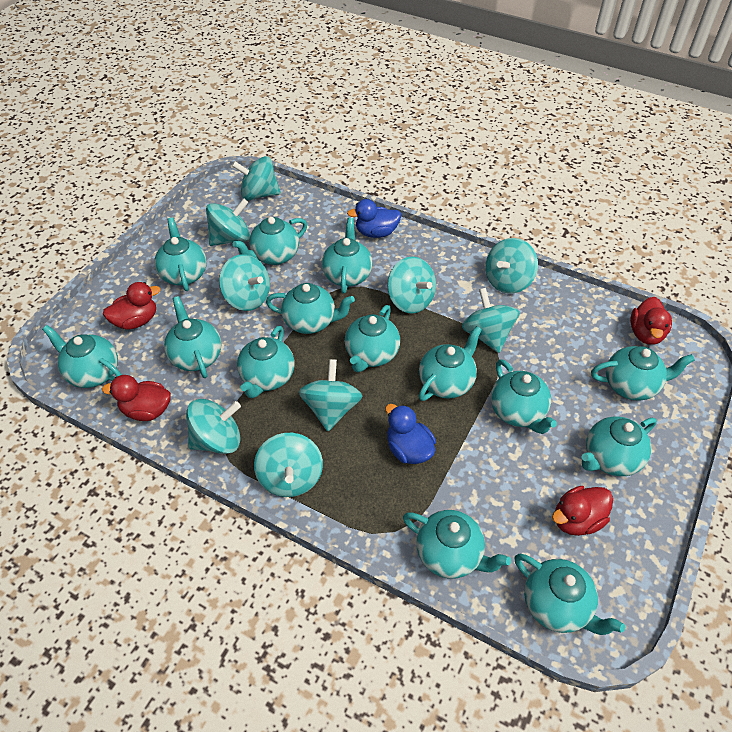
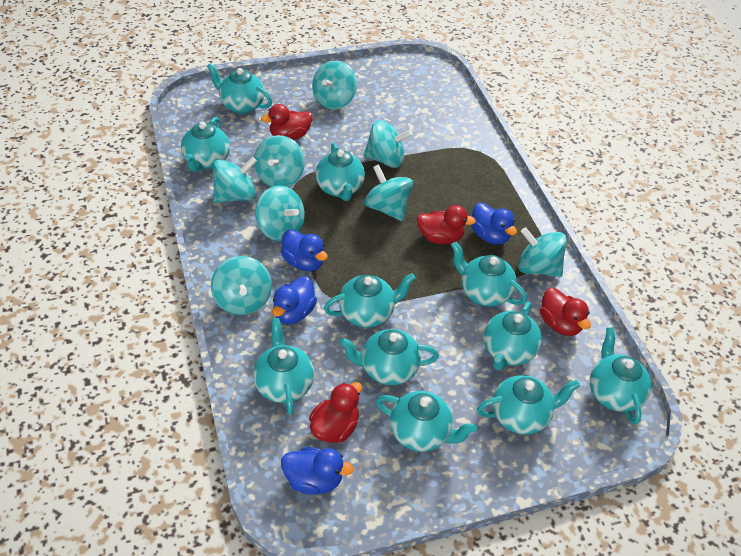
blue duck: [347,199,401,238] [385,404,436,464] = 2 -> [272,276,317,324] [281,229,328,271] [281,447,354,494] [471,203,517,245] = 4
turquoise spinning top: [186,399,241,454] [206,198,250,246] [219,254,270,311] [232,156,281,201] [254,433,323,497] [299,359,362,431] [387,257,436,314] [462,288,520,353] [485,238,538,294] = 9 -> [211,256,272,315] [213,157,257,203] [254,135,305,187] [255,185,305,241] [312,61,357,109] [364,120,413,168] [364,164,413,221] [518,227,567,277] = 8
turquoise teapot: [42,325,122,388] [154,217,207,291] [164,296,221,378] [233,217,307,265] [237,326,294,398] [266,283,355,334] [322,218,373,293] [345,305,400,372] [403,510,511,579] [419,326,482,401] [491,359,557,434] [515,554,625,635] [581,416,657,476] [591,346,695,401] = 14 -> [181,117,230,172] [207,63,272,114] [253,318,314,415] [315,143,365,201] [324,273,415,328] [339,329,439,385] [376,391,477,452] [451,242,527,307] [477,375,580,435] [484,302,542,370] [590,327,651,424] = 11

